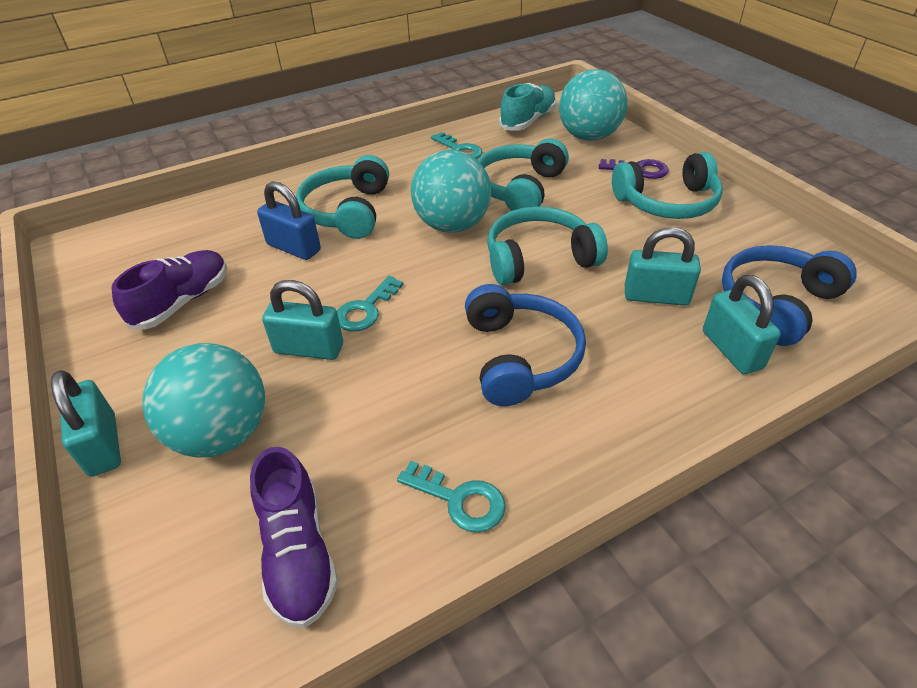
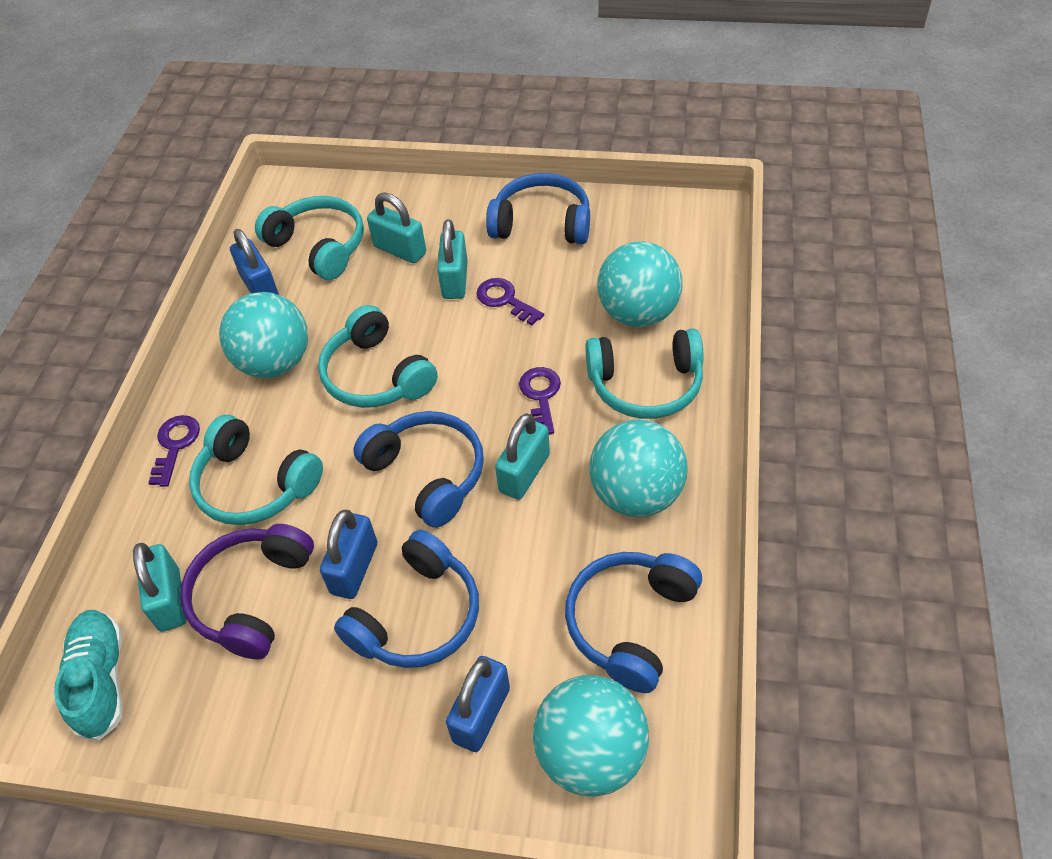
blue headphones: [465,284,586,406] [722,245,856,346] = 2 -> [334,529,479,668] [353,411,484,528] [486,173,590,244] [565,552,702,693] = 4
blue padlock: [257,181,321,260] = 1 -> [230,229,279,295] [320,510,377,599] [446,656,510,752] = 3
purple headphones: none = 0 -> [180,524,314,659] = 1
purple key: [599,159,669,179] = 1 -> [149,415,200,487] [476,278,544,325] [519,367,561,434] = 3
purple shoe: [112,250,227,329] [250,447,338,628] = 2 -> none = 0
turquoise ball: [142,343,265,458] [411,150,492,233] [559,69,627,141] = 3 -> [219,292,308,378] [533,675,649,797] [589,419,688,517] [597,241,682,327] = 4
turquoise key: [337,276,404,331] [397,461,506,532] [431,132,482,159] = 3 -> none = 0

